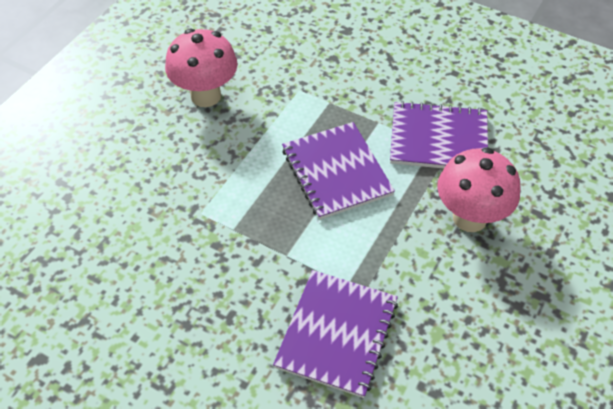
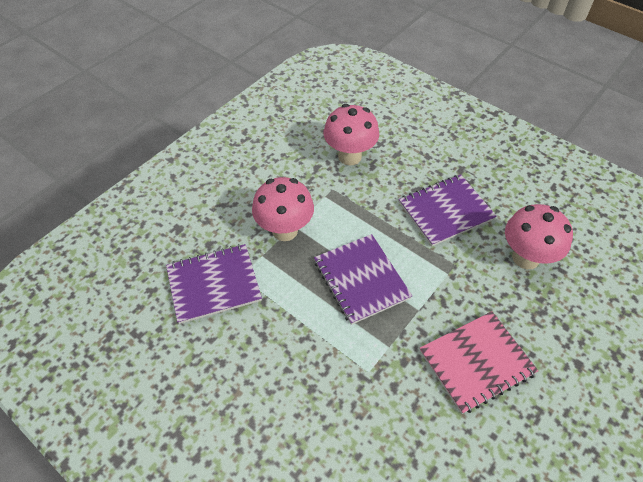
pink mushroom: [165,29,238,107] [437,147,520,232] = 2 -> [252,177,314,241] [324,104,379,165] [505,204,573,269] = 3
pink notebook: none = 0 -> [420,311,538,414] = 1

